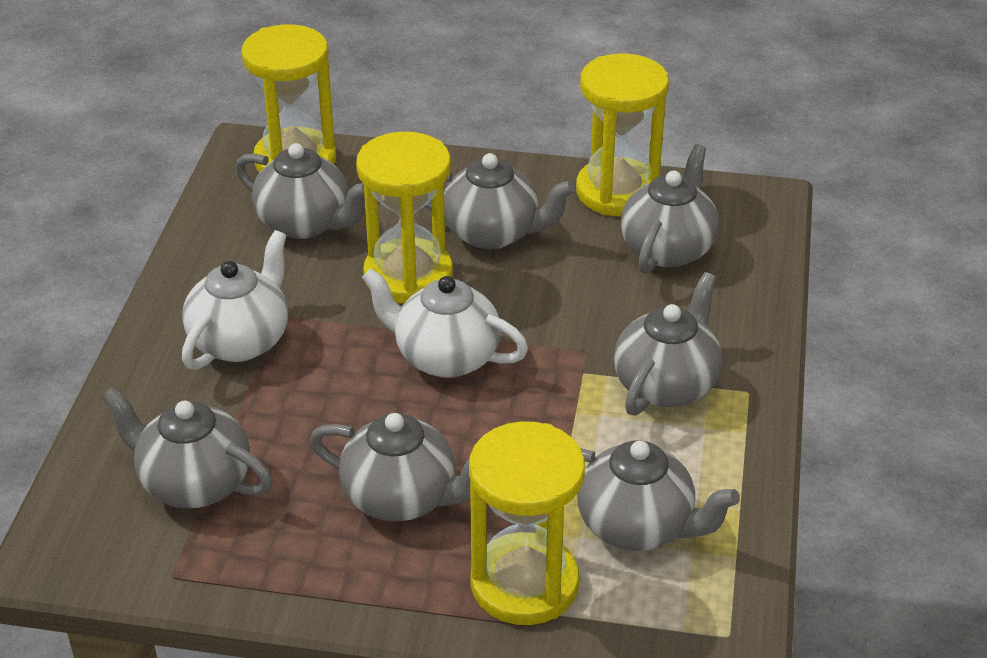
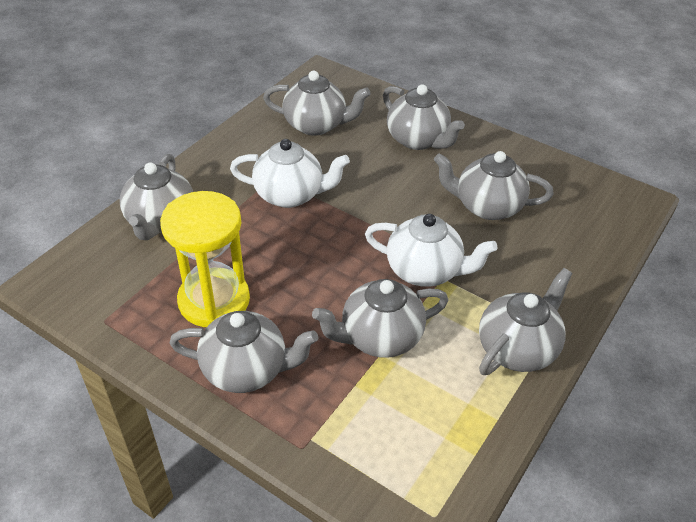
yellow hourglass: [241,24,336,173] [356,132,453,303] [469,421,585,625] [576,53,669,216] = 4 -> [160,191,250,327] = 1

